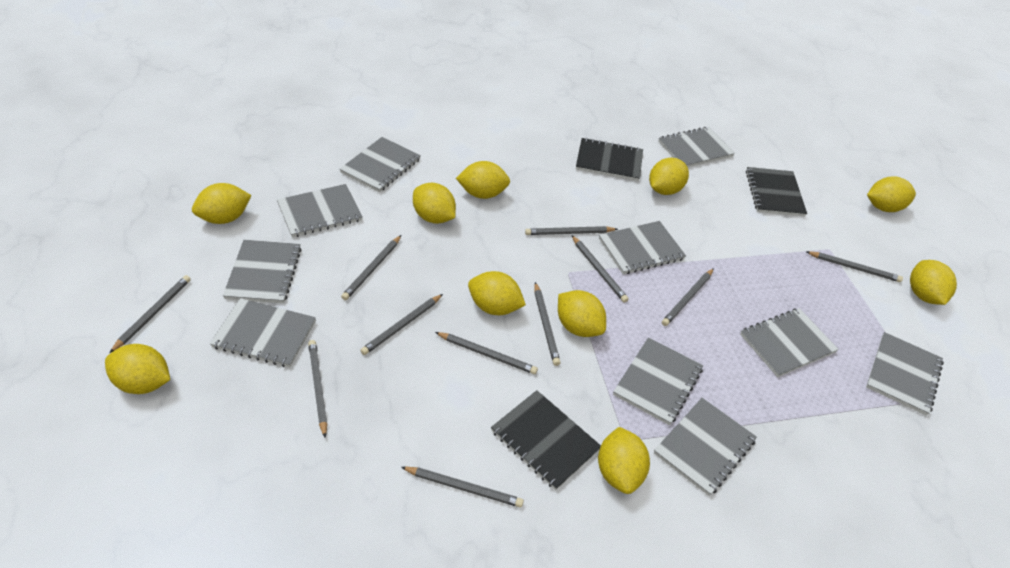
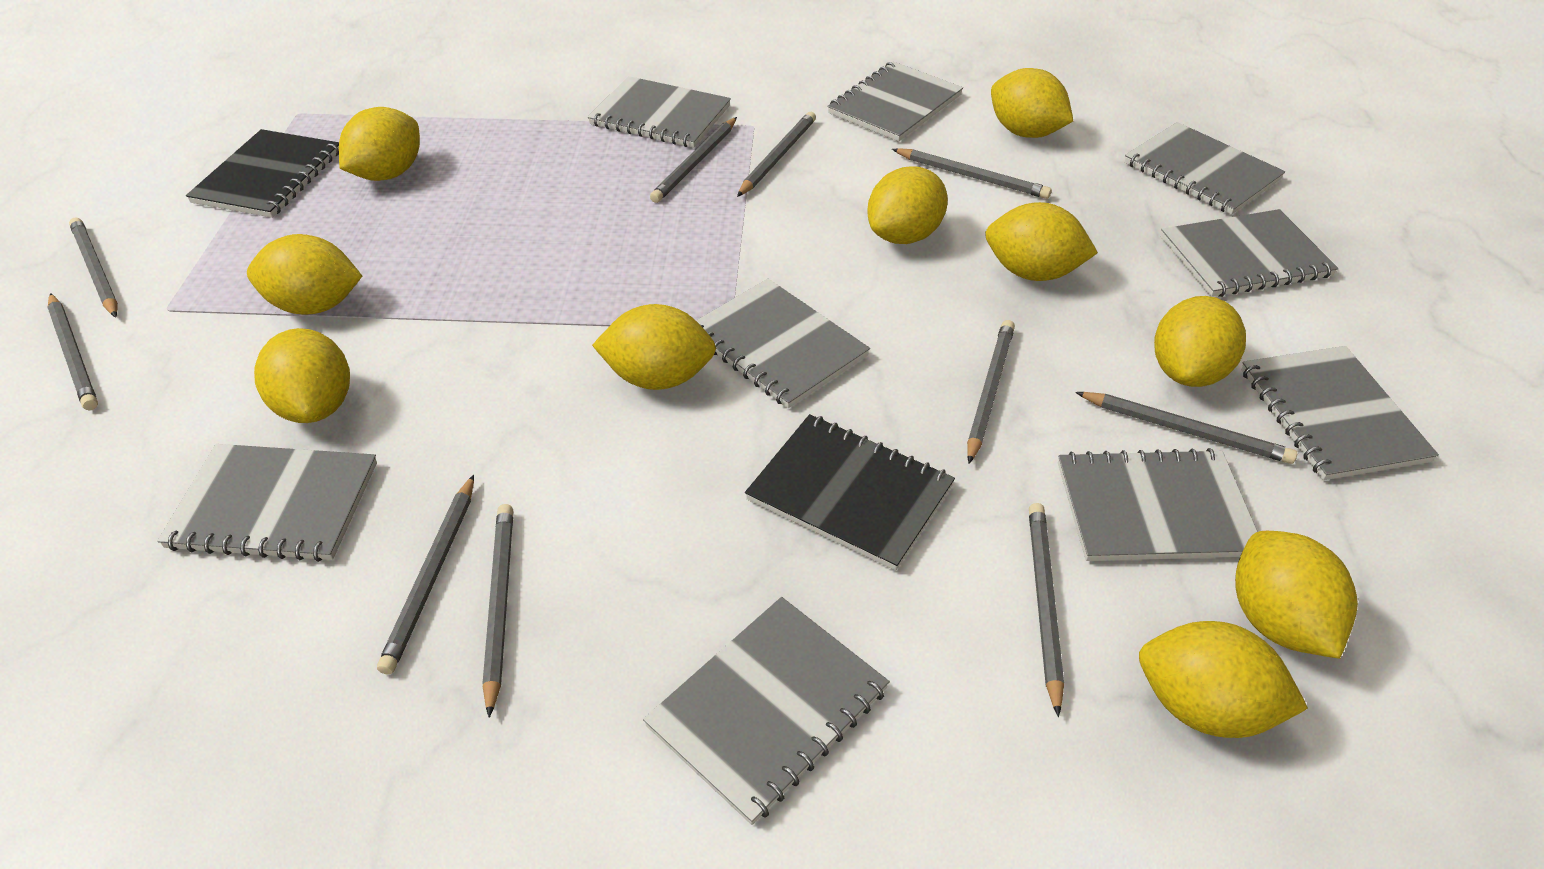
black notebook: [491,390,601,490] [576,138,643,181] [746,167,807,216] = 3 -> [186,129,339,218] [745,414,955,571] = 2
grey notebook: [210,298,316,367] [223,240,302,303] [277,184,363,237] [340,137,421,192] [599,221,686,274] [613,337,703,425] [654,398,757,496] [658,127,735,167] [740,308,839,377] [866,332,944,416] = 10 -> [157,444,377,562] [588,76,731,148] [643,597,890,825] [696,279,870,408] [827,61,963,142] [1058,448,1258,561] [1124,122,1285,215] [1160,209,1338,297] [1241,346,1439,480] = 9
grey pencil: [109,275,191,353] [308,340,327,438] [341,235,401,300] [360,294,443,355] [401,467,524,508] [435,332,538,374] [525,226,618,235] [534,282,560,366] [572,235,629,303] [662,268,714,326] [806,251,903,282] = 11 -> [47,293,98,410] [69,217,118,318] [377,475,474,675] [482,504,513,718] [650,117,737,203] [737,112,816,197] [892,148,1052,199] [967,320,1015,464] [1029,503,1064,717] [1075,392,1297,464] = 10

